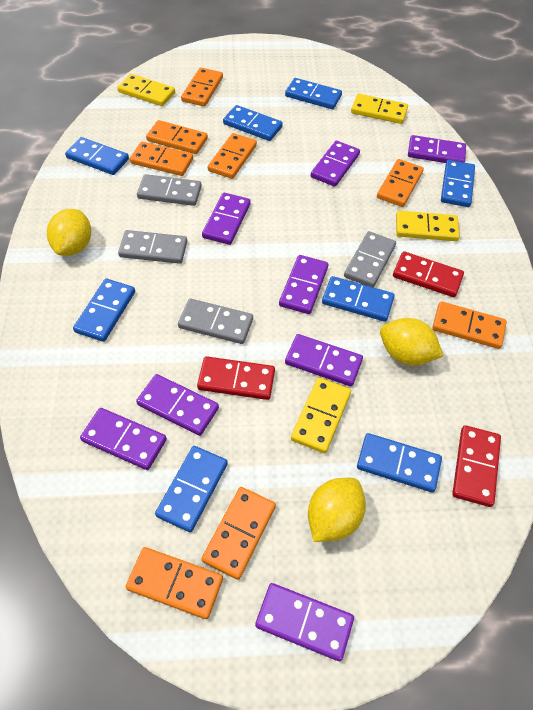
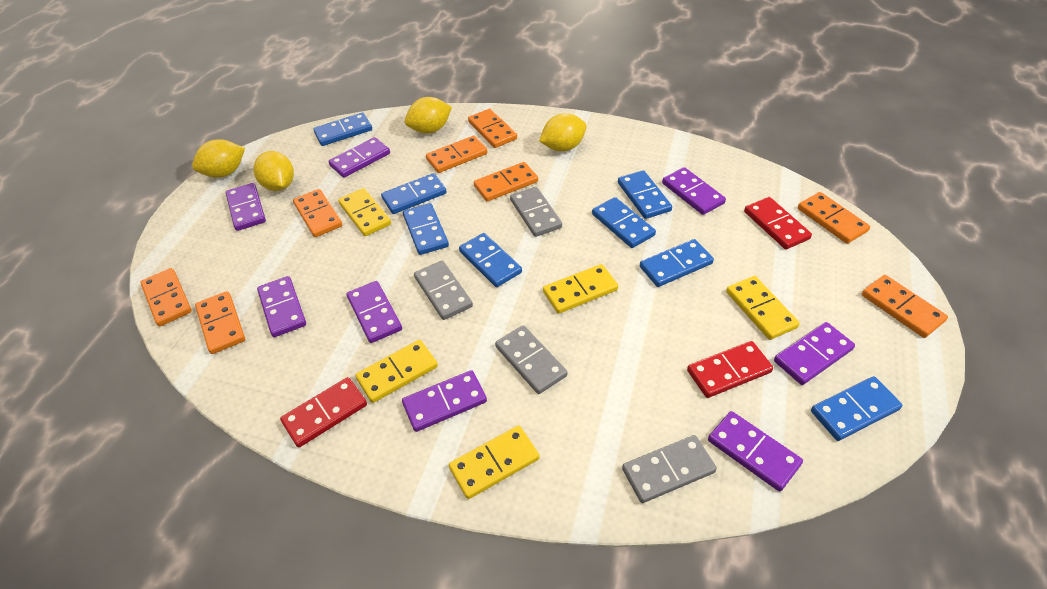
yellow domino: [117,74,175,106] [291,377,351,453] [351,94,408,124] [396,211,460,241] = 4 -> [338,188,391,236] [355,340,438,403] [449,425,540,499] [543,264,618,314] [726,276,800,340] = 5
yellow lemon: [47,209,91,256] [308,478,366,542] [380,318,443,366] = 3 -> [192,139,245,178] [253,151,294,191] [405,97,452,134] [539,113,586,152] = 4

